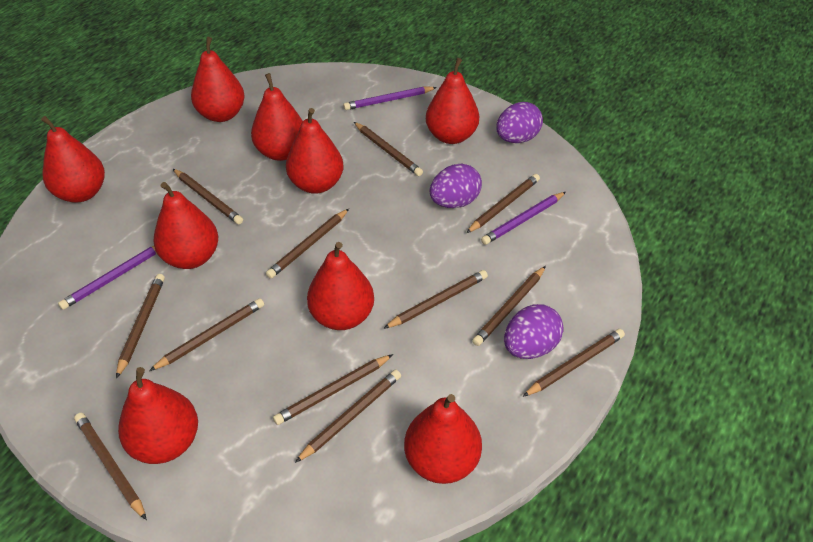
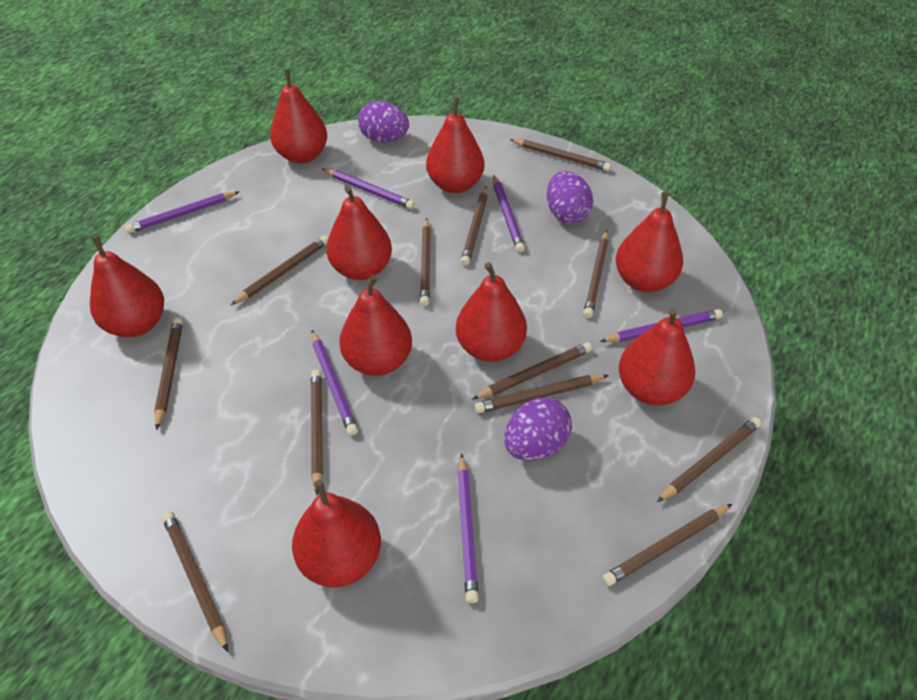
purple pencil: [58,246,156,310] [343,87,437,110] [481,192,566,245] = 3 -> [125,191,239,233] [311,330,358,436] [322,168,415,209] [457,453,479,603] [493,175,525,252] [600,309,723,342] = 6

